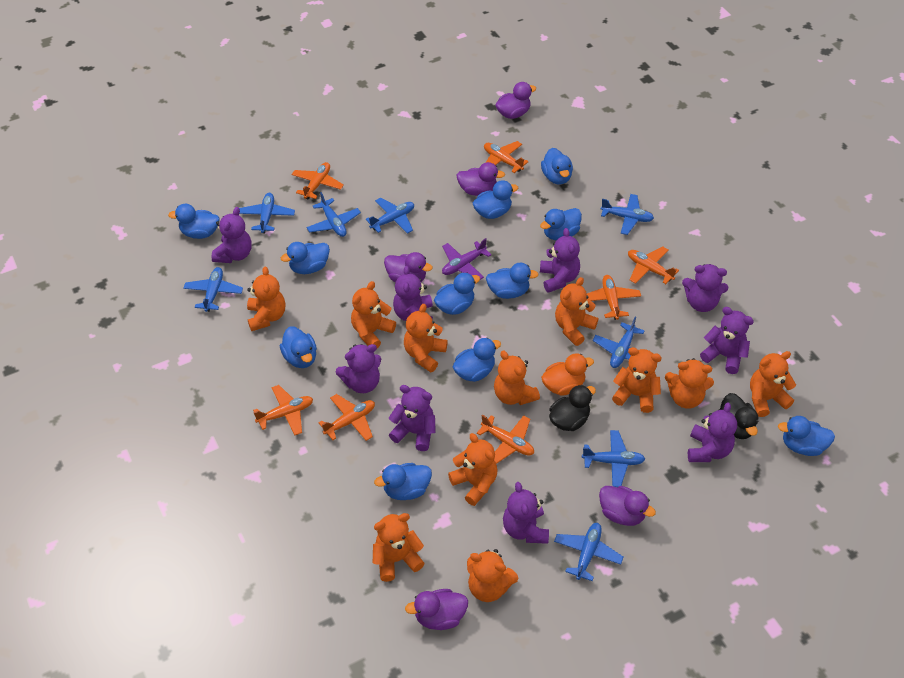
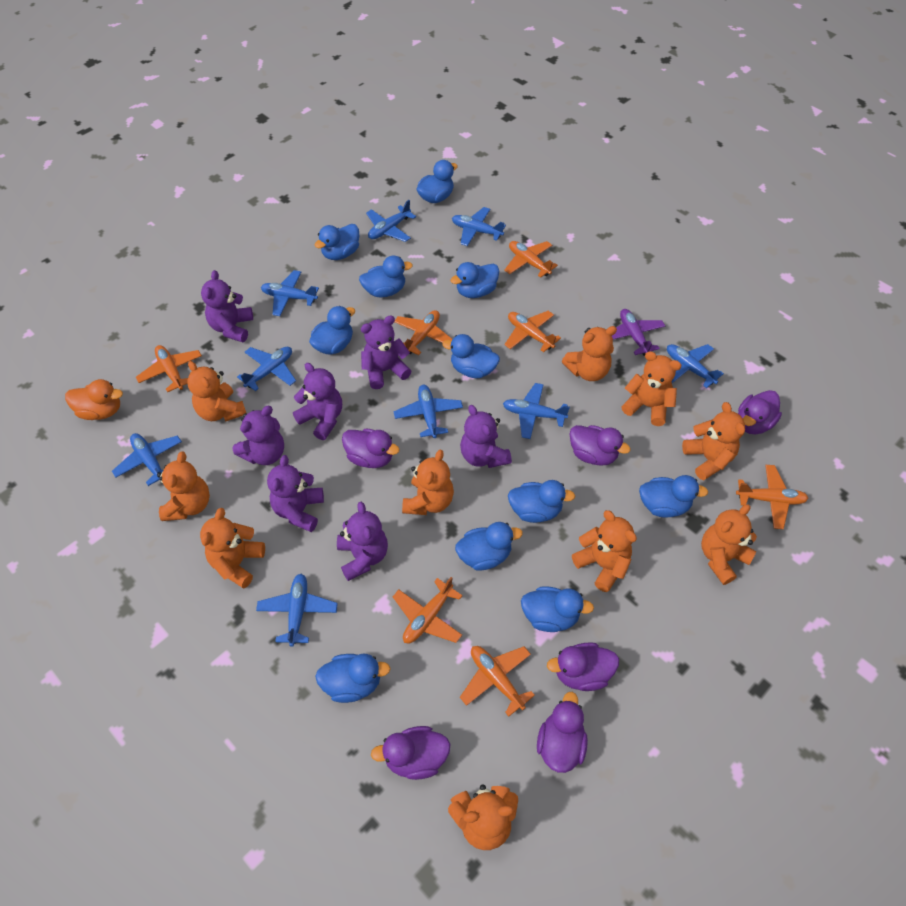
black duck: [549,385,596,431] [719,393,759,439] = 2 -> none = 0
blue plane: [183,267,243,312] [239,193,295,233] [307,192,361,237] [366,198,414,234] [554,523,623,581] [582,430,645,487] [593,317,645,368] [601,194,654,235] = 8 -> [112,433,182,486] [237,347,296,391] [256,574,338,647] [261,270,319,316] [366,200,416,242] [393,385,463,438] [452,207,506,246] [503,383,570,439] [667,344,724,388] = 9
orange teddy bear: [247,266,285,331] [351,281,396,348] [373,513,425,582] [404,304,448,372] [448,433,497,506] [467,549,518,602] [494,350,540,405] [555,277,598,346] [612,347,662,413] [665,358,714,409] [750,351,796,417] = 11 -> [157,451,210,521] [187,361,246,422] [200,508,265,588] [402,450,454,515] [448,784,518,850] [562,326,617,381] [572,510,637,592] [621,351,682,426] [682,402,745,480] [701,504,757,585] = 10
purple duck: [384,252,433,282] [405,589,468,630] [457,162,505,196] [495,82,536,119] [599,486,656,526] = 5 -> [342,429,400,468] [371,726,451,780] [537,692,588,773] [547,642,619,691] [569,425,631,466] [738,390,782,434] = 6
purple teddy bear: [212,207,252,263] [336,344,381,393] [389,385,436,451] [393,266,433,321] [503,482,549,544] [540,228,580,293] [682,264,728,312] [688,402,737,462] [700,307,754,374] = 9 -> [201,270,253,342] [233,406,284,465] [267,455,324,532] [293,363,342,440] [337,502,388,581] [361,315,411,389] [460,405,512,468] = 7

